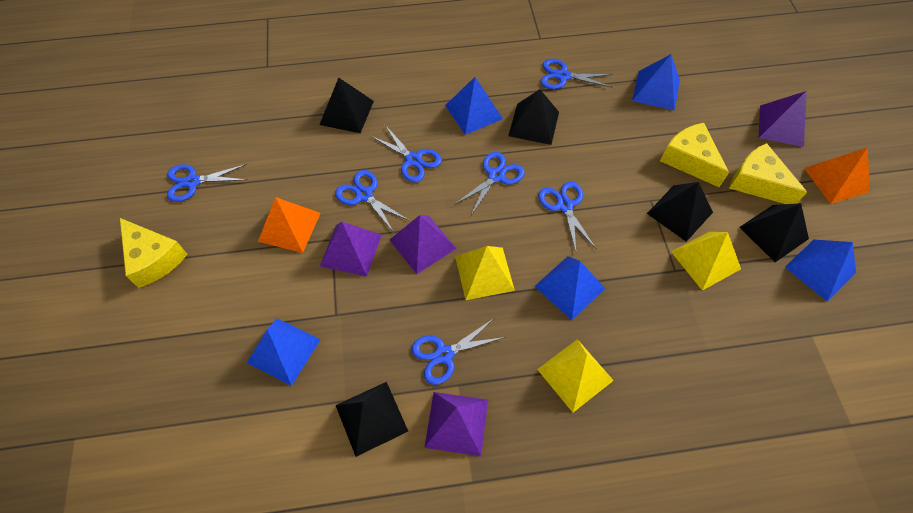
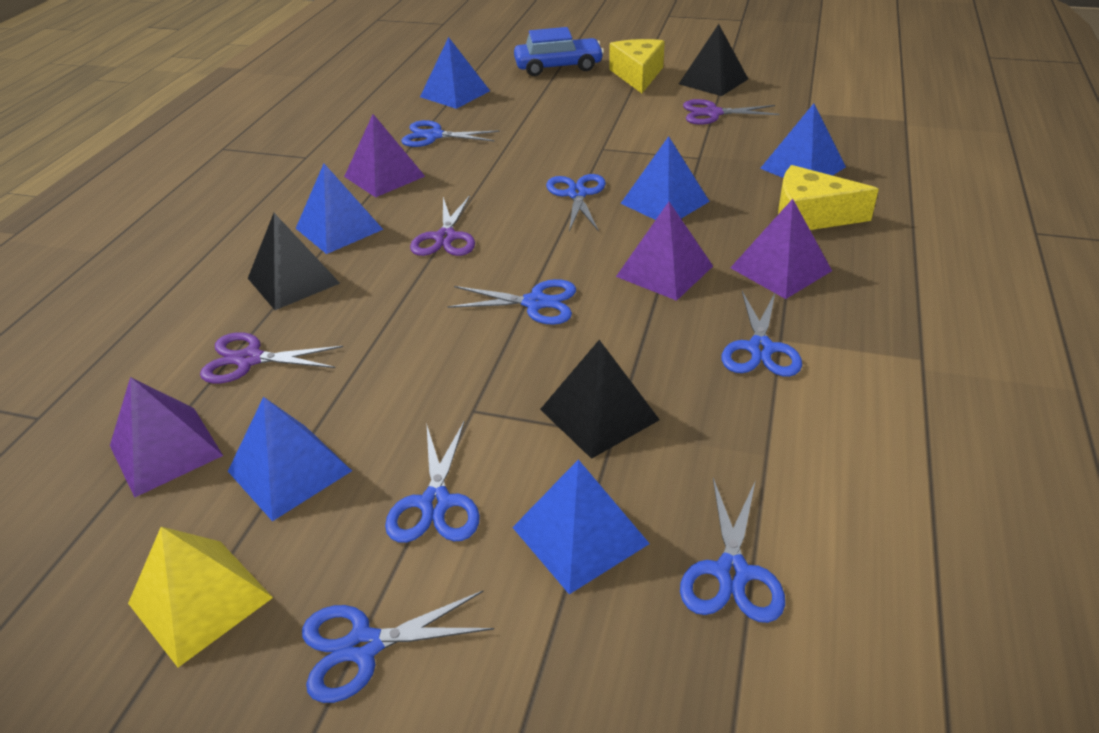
black pyramid: [319,78,374,133] [336,382,408,457] [508,89,559,145] [647,182,713,242] [739,203,809,262] = 5 -> [248,213,340,310] [540,340,660,459] [679,24,748,96] = 3
blue car: none = 0 -> [514,27,604,76] = 1
blue pyramid: [247,318,321,386] [445,77,503,135] [534,256,605,320] [632,54,680,110] [785,240,856,302] = 5 -> [228,397,352,521] [295,164,383,254] [420,37,490,109] [512,459,650,594] [620,136,710,220] [760,103,846,178] = 6
orange pyramid: [258,197,321,253] [804,147,870,204] = 2 -> none = 0
purple scissors: none = 0 -> [200,332,343,383] [410,196,475,256] [683,99,779,125] = 3
yellow cheese: [120,218,187,288] [660,123,729,187] [729,143,807,204] = 3 -> [609,39,665,93] [778,165,879,230] = 2
yellow pyramid: [455,246,515,300] [537,339,614,412] [671,232,741,291] = 3 -> [128,527,273,667] = 1

